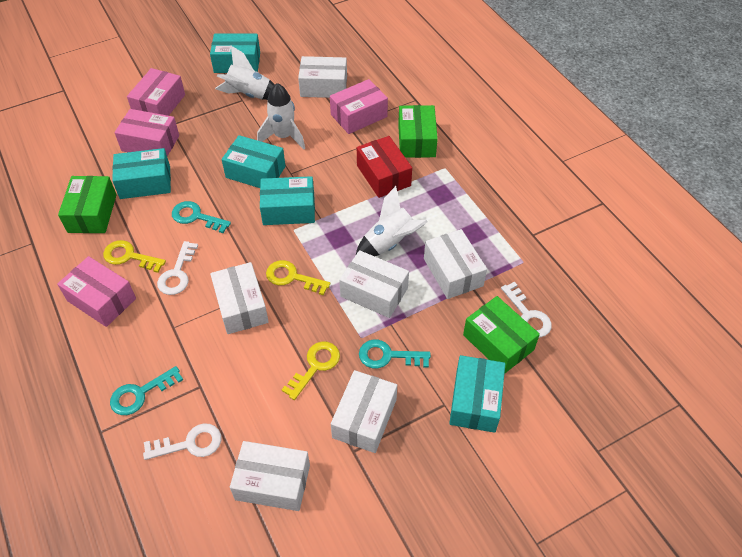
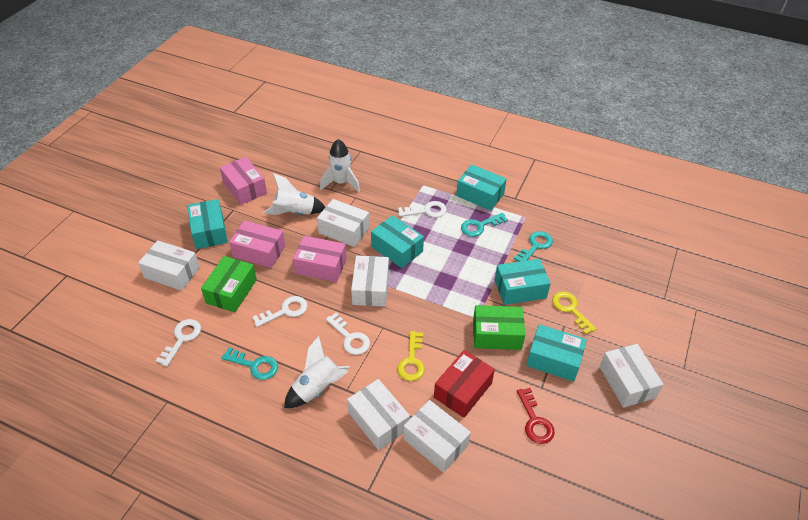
green box: [58,176,117,233] [398,105,438,158] [463,296,540,373] = 3 -> [201,256,257,312] [473,305,525,350] = 2
pink box: [57,256,136,327] [114,109,179,156] [127,68,185,116] [330,79,388,134] = 4 -> [220,157,267,205] [229,220,285,268] [293,236,347,282] = 3
red key: none = 0 -> [517,388,555,444] = 1
white key: [143,423,221,460] [157,241,198,295] [501,282,552,338] = 3 -> [156,319,201,367] [252,296,307,327] [326,312,370,355] [398,201,447,218] = 4
yellow key: [103,240,166,273] [266,260,330,295] [282,342,340,400] = 3 -> [397,331,425,381] [552,292,596,335] = 2

